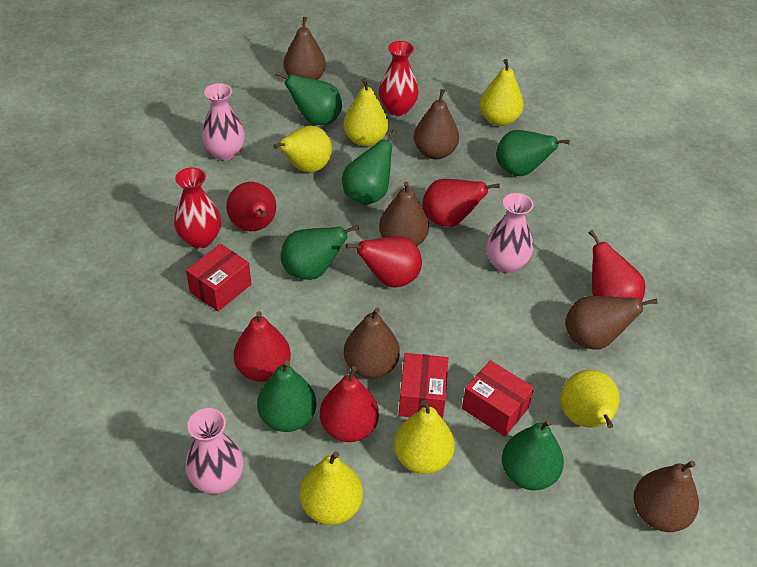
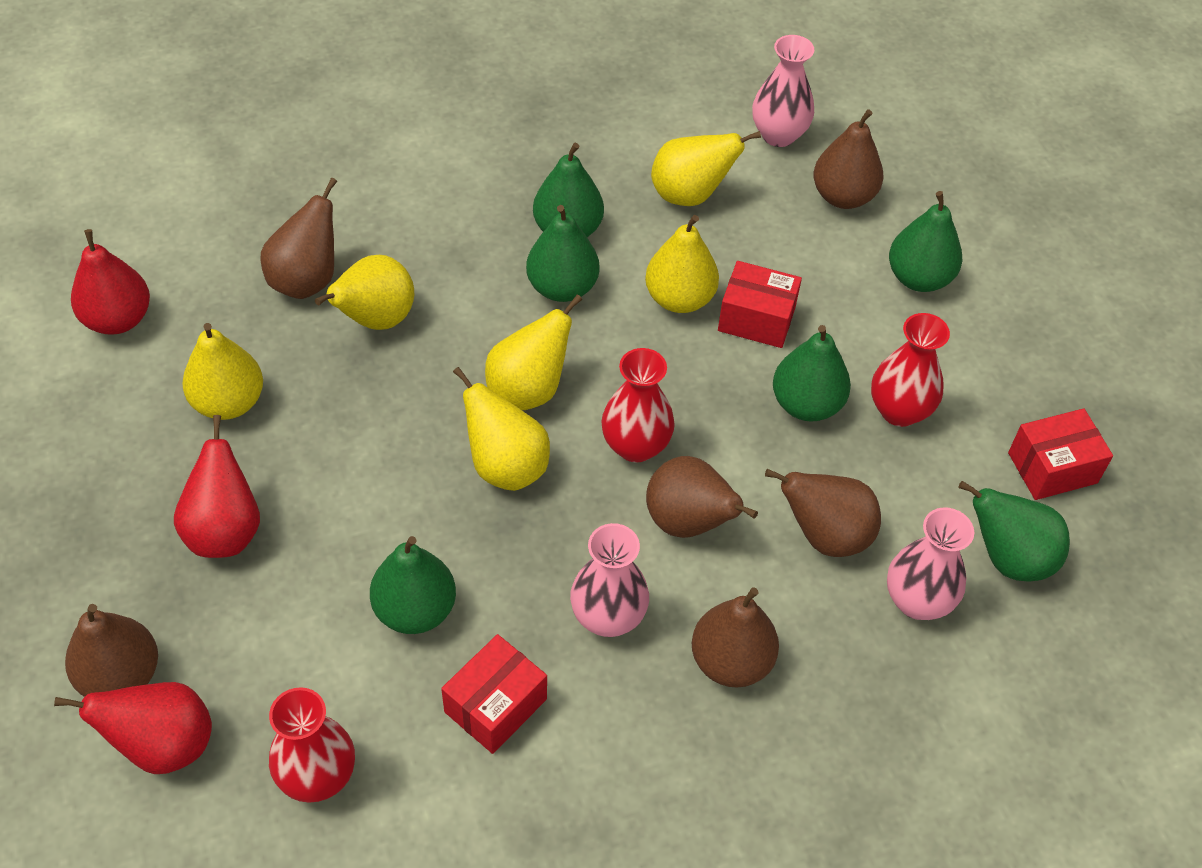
red pear: [226,182,276,231] [234,311,291,382] [320,366,379,442] [346,236,422,287] [422,179,500,227] [588,230,645,303] = 6 -> [54,682,212,774] [71,229,150,335] [174,415,260,558] = 3
red vase: [174,167,221,249] [379,41,419,116] = 2 -> [269,687,355,803] [601,348,675,462] [871,313,950,427] = 3

